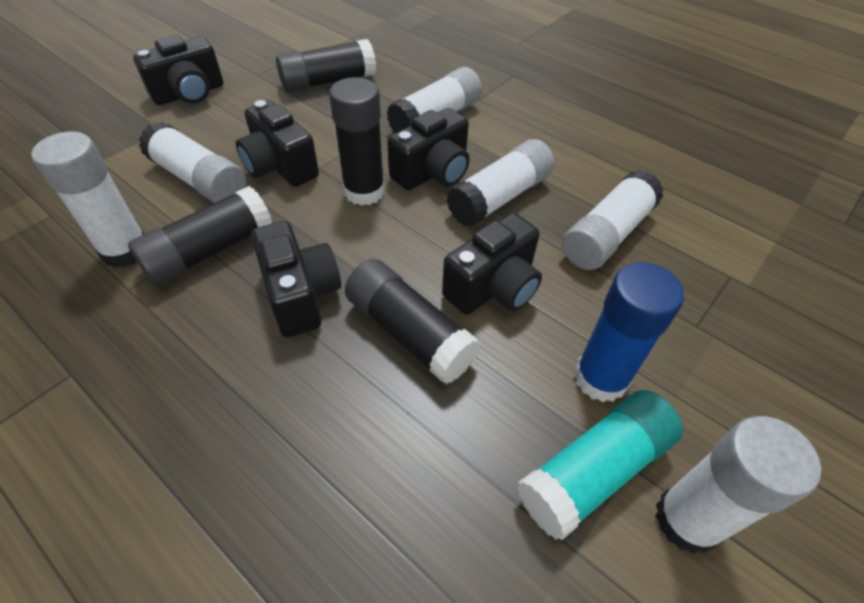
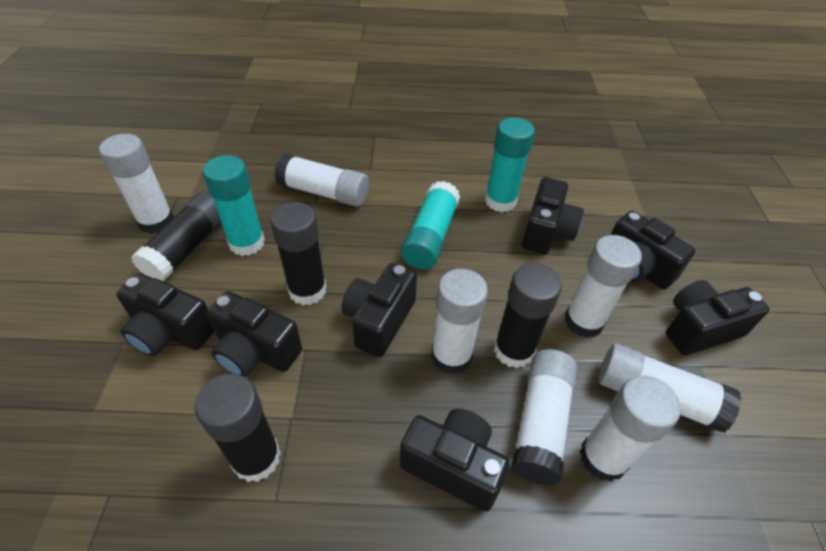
black camera: [133,35,223,105] [236,100,319,187] [251,221,341,337] [387,108,470,190] [442,213,542,315] = 5 -> [116,273,215,357] [207,291,302,377] [342,263,417,357] [400,409,510,511] [522,177,584,254] [611,211,695,289] [666,280,769,356] = 7
blue glue stick: [574,263,684,402] = 1 -> none = 0
turquoise glue stick: [517,390,683,540] = 1 -> [203,155,265,256] [401,181,460,269] [485,117,535,212] = 3
white glue stick: [31,131,144,268] [139,122,246,203] [387,67,482,133] [446,139,554,227] [562,170,664,270] [655,416,821,554] = 6 -> [99,134,174,234] [275,153,369,207] [431,269,488,374] [511,349,577,485] [564,235,642,338] [580,376,681,482] [599,344,741,432] = 7

